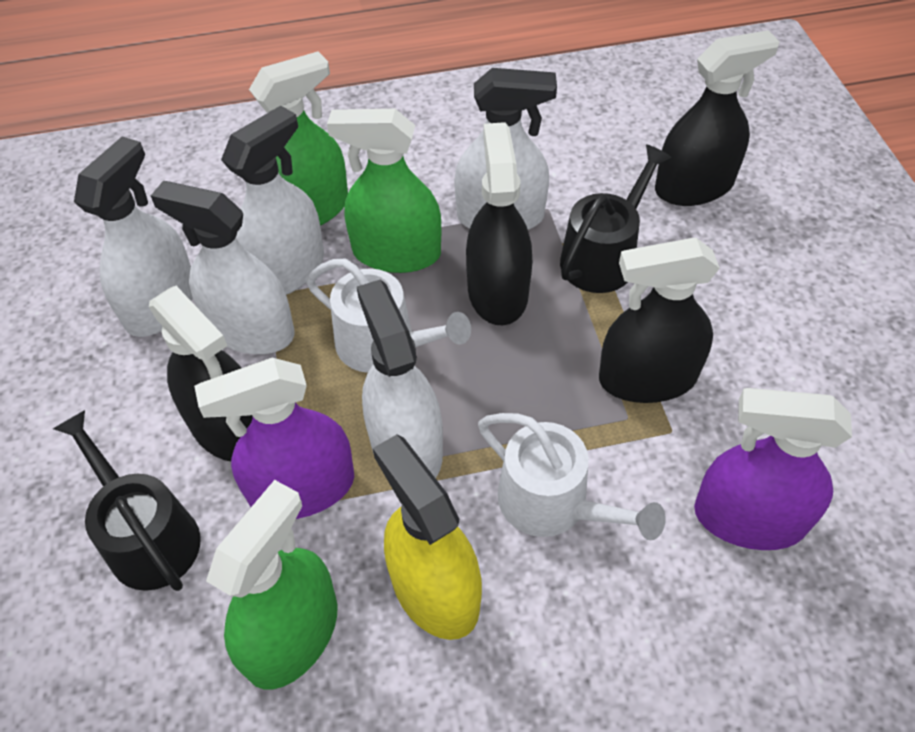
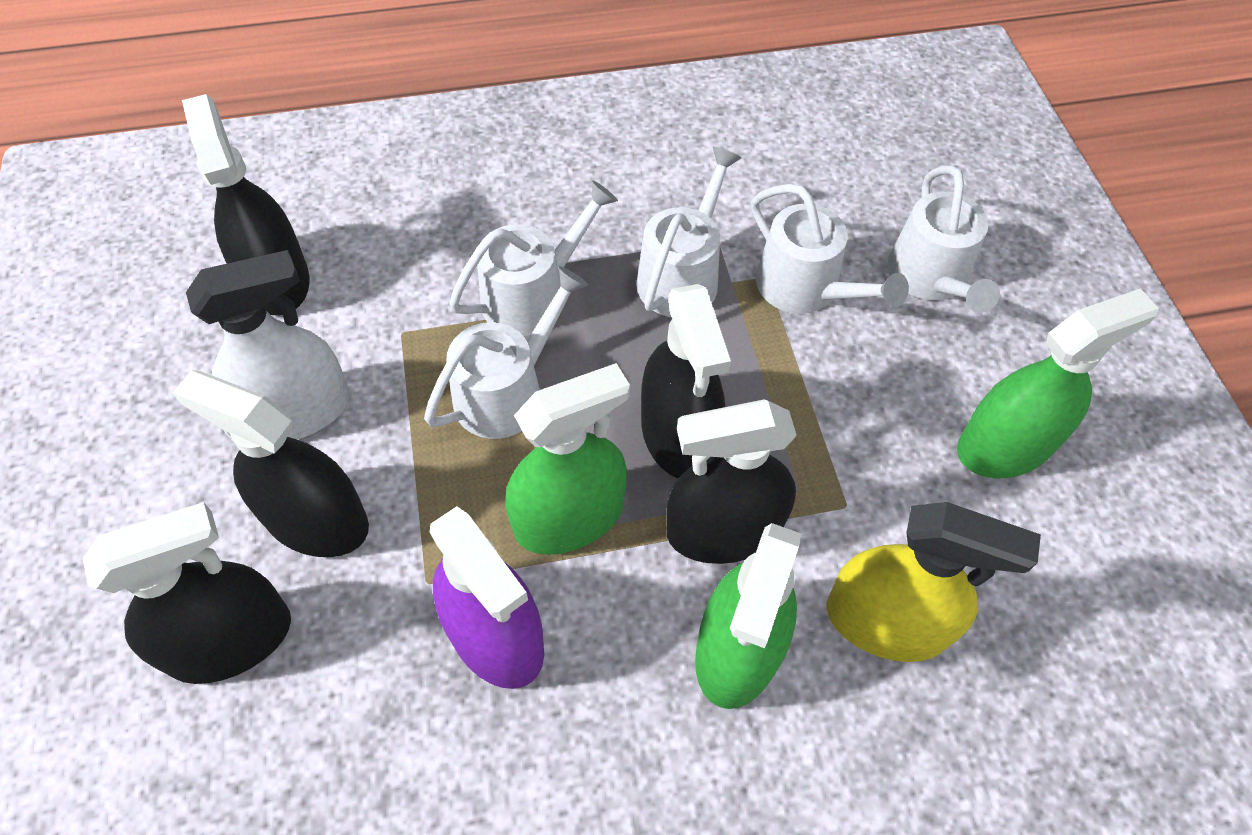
black spray bottle: [149,286,252,461] [466,122,532,325] [599,238,720,403] [655,30,780,206] = 4 -> [83,502,291,684] [172,370,369,557] [182,94,310,316] [641,284,731,478] [667,400,797,564] = 5
black watering can: [53,410,201,591] [560,144,671,293] = 2 -> none = 0
purple spray bottle: [194,358,354,519] [694,388,852,550] = 2 -> [430,506,544,689] = 1
white spray bottle: [74,136,193,337] [151,181,294,354] [221,106,324,295] [357,280,443,478] [454,68,557,230] = 5 -> [186,250,350,439] = 1
white watering can: [306,259,471,373] [478,413,666,540] = 2 -> [424,266,588,439] [449,180,618,336] [636,147,742,317] [751,184,909,314] [888,166,1000,313] = 5

